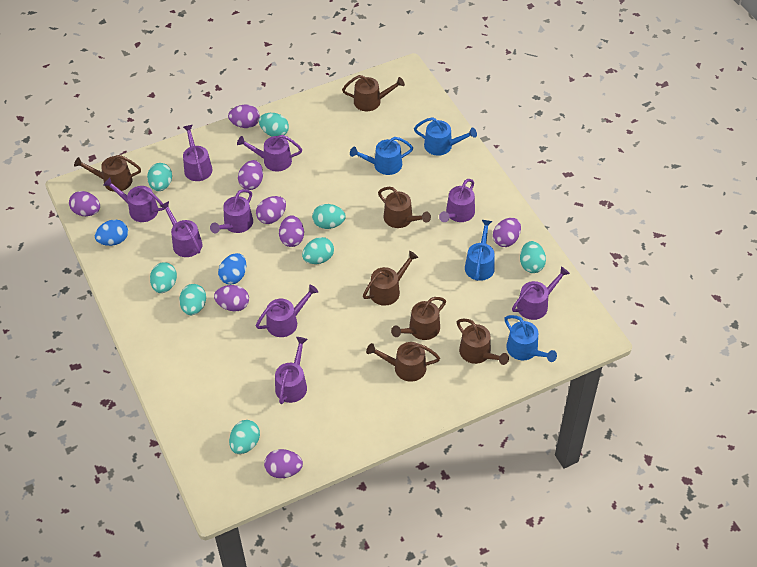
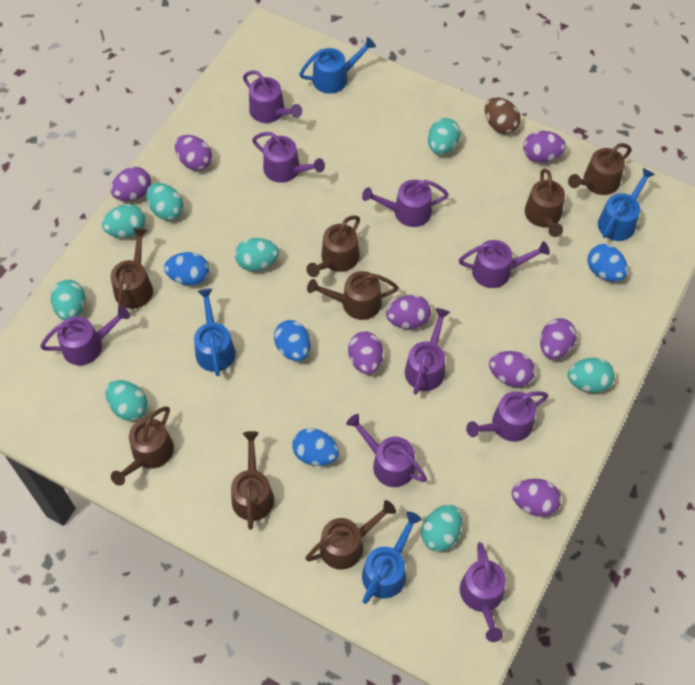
blue egg: [95,219,128,246] [218,253,246,285] = 2 -> [164,252,209,285] [274,320,311,361] [292,428,339,466] [588,244,628,282] = 4
brown egg: none = 0 -> [485,97,521,134] = 1
brown watering can: [74,155,141,192] [342,75,405,111] [363,251,418,306] [366,342,440,382] [378,187,431,228] [391,297,446,340] [457,319,509,365] = 7 -> [111,228,153,309] [111,407,174,486] [231,431,274,530] [305,500,396,570] [306,215,360,277] [307,271,398,320] [525,168,565,237] [568,143,631,195] = 8

